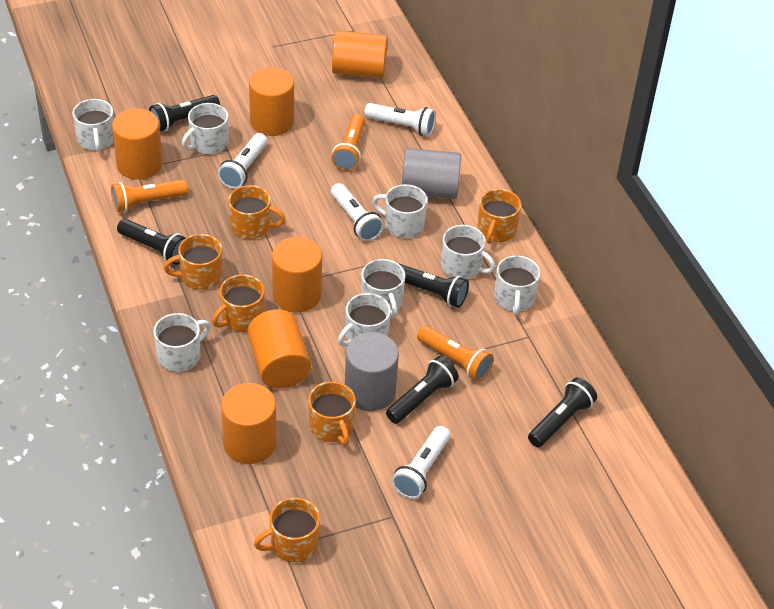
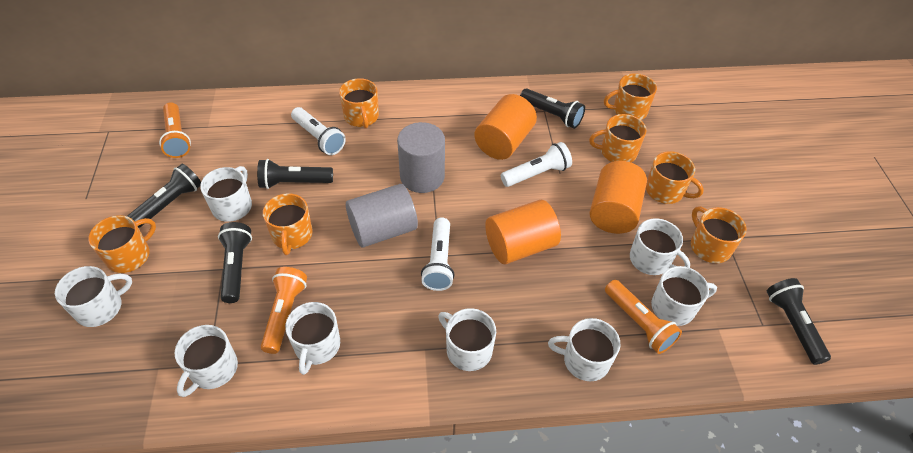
orange cylinder: [112,109,163,180] [221,383,277,464] [247,309,311,389] [249,67,294,136] [272,237,322,312] [332,31,388,78] = 6 -> [474,94,537,160] [485,200,561,264] [589,161,647,234] = 3
orange mug: [164,234,223,290] [212,274,265,332] [228,185,285,239] [254,498,320,562] [308,382,356,446] [478,189,522,244] = 6 -> [88,215,156,273] [263,193,313,255] [339,78,379,129] [589,114,646,162] [604,73,657,120] [646,151,704,204] [691,206,747,263] = 7
white flashlight: [218,133,267,189] [331,183,384,241] [364,103,436,136] [392,426,450,499] = 4 -> [291,107,346,155] [421,217,454,291] [501,142,572,187] = 3

